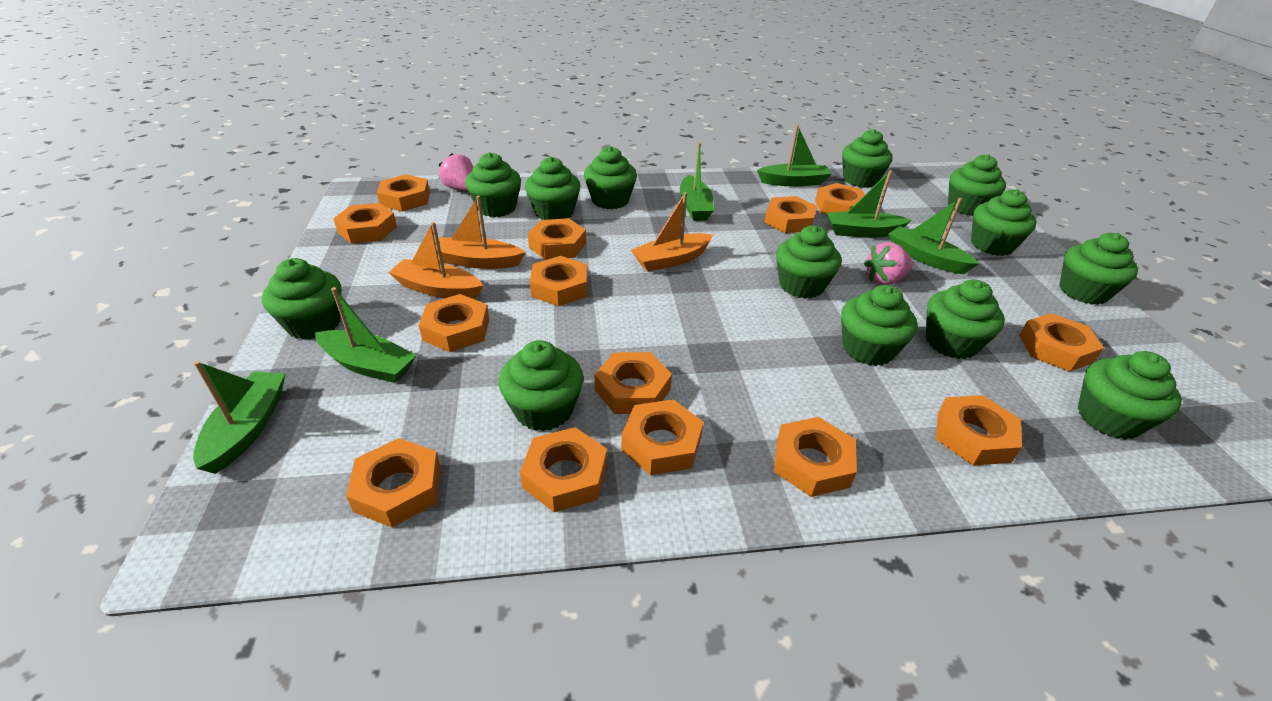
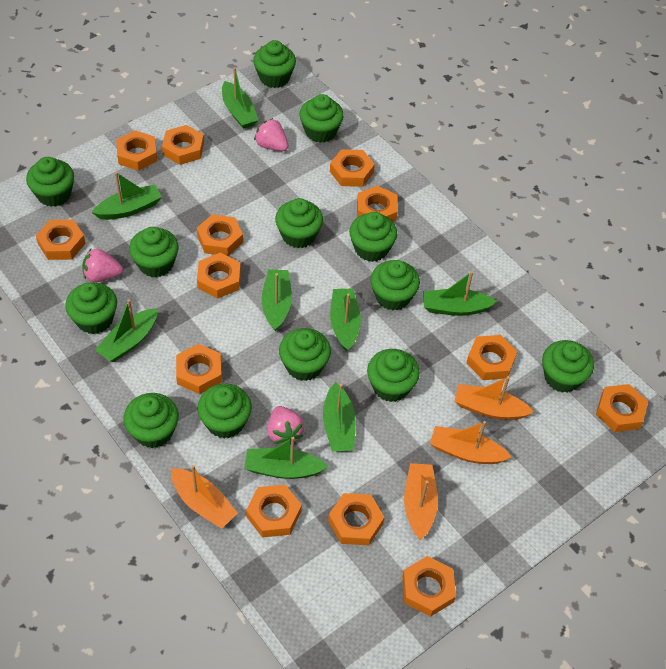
green boat: [193,361,285,474] [315,287,416,383] [680,142,714,221] [757,125,832,186] [827,170,911,238] [888,198,979,274] = 6 -> [91,172,162,220] [95,299,158,362] [222,67,258,129] [244,437,328,479] [261,269,292,331] [323,382,356,452] [330,289,361,351] [423,271,497,316] = 8
orange boat: [388,222,483,299] [439,196,526,269] [631,192,713,272] = 3 -> [171,465,238,529] [404,463,438,540] [430,421,512,464] [454,376,534,420] = 4
orange nut: [333,203,397,244] [346,438,441,527] [377,174,430,212] [419,294,489,352] [520,427,607,512] [528,218,586,260] [530,256,587,306] [595,352,672,414] [621,399,704,475] [764,196,817,233] [774,417,857,497] [815,183,865,215] [936,395,1022,466] [1019,313,1104,372] = 14 -> [36,220,86,260] [116,130,157,171] [162,125,204,165] [176,344,222,394] [197,214,243,256] [197,252,241,299] [246,485,302,538] [328,493,385,545] [330,149,375,187] [357,186,398,221] [402,556,456,617] [466,335,517,380] [596,384,648,432] = 13
pink strawberry: [439,153,473,191] [864,242,913,285] = 2 -> [82,249,123,282] [254,118,289,151] [268,406,304,445] = 3

